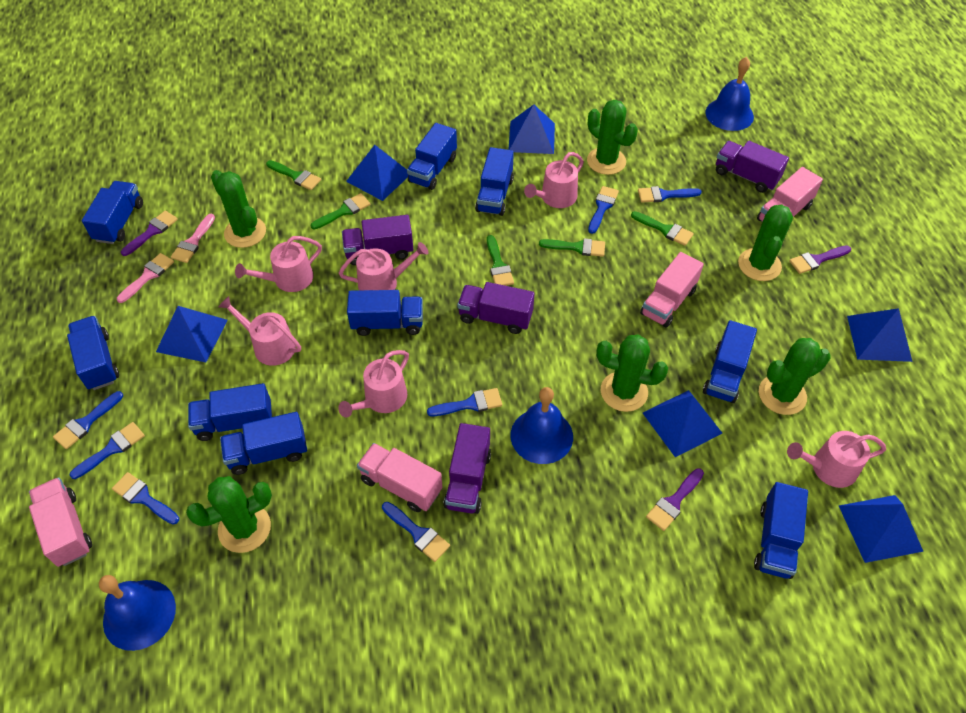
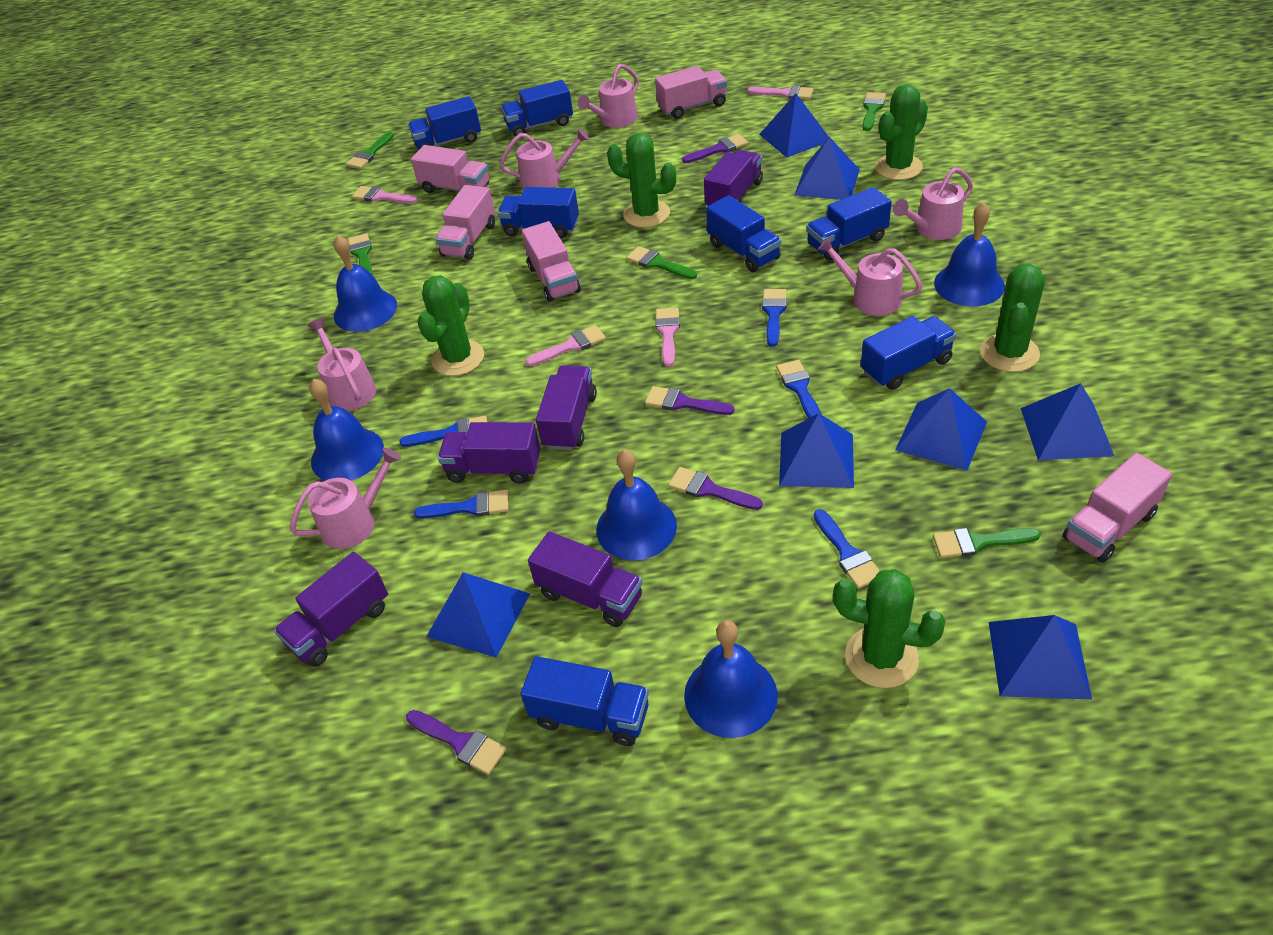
blue bell: [99,575,176,651] [511,387,573,464] [705,57,754,131] = 3 -> [309,379,384,481] [334,235,397,332] [596,449,677,560] [684,620,778,738] [934,202,1005,307] = 5
blue brush: [53,391,123,449] [69,422,145,479] [112,472,179,525] [382,502,450,562] [427,388,502,416] [588,186,619,234] [638,186,702,202] = 7 -> [399,416,487,447] [414,490,509,519] [762,289,787,347] [776,360,822,418] [814,509,880,589] = 5
blue pyramid: [156,306,227,362] [346,145,408,201] [508,104,555,154] [643,390,722,457] [839,495,924,563] [847,308,913,362] = 6 -> [426,572,530,658] [759,93,829,157] [779,413,854,488] [795,137,860,200] [895,388,987,471] [989,615,1092,700] [1021,383,1114,460] = 7
blue truck: [67,316,119,390] [82,181,143,244] [188,383,272,441] [220,412,307,475] [347,290,423,336] [407,123,457,190] [475,147,514,216] [703,320,757,403] [754,482,808,579] = 9 -> [408,96,481,149] [498,187,579,238] [501,80,573,137] [521,656,649,746] [706,195,781,272] [806,187,892,261] [861,316,956,390] = 7
green cactus: [186,476,272,553] [211,170,266,248] [587,100,638,175] [596,334,668,412] [738,204,793,281] [759,338,830,415] = 6 -> [417,275,484,376] [607,133,676,228] [833,569,946,688] [875,84,928,180] [980,264,1045,372] = 5
pink brush: [117,253,174,303] [171,214,215,263] = 2 -> [352,186,418,203] [525,325,606,366] [655,307,680,367] [747,85,814,99] = 4
pink truck: [29,477,92,567] [357,443,442,512] [640,252,704,328] [757,167,823,222] = 4 -> [411,145,489,193] [435,185,495,260] [522,221,581,302] [655,66,727,119] [1063,453,1172,563] = 5
purple brush: [121,211,178,256] [646,468,704,531] [789,245,851,274] = 3 -> [406,710,507,775] [645,386,735,415] [668,467,763,510] [682,134,748,163] = 4
purple truck: [342,215,413,265] [443,423,491,514] [457,282,535,334] [716,141,789,193] = 4 -> [274,552,388,667] [438,422,540,484] [528,531,643,627] [536,365,597,450] [704,150,763,206] = 5

